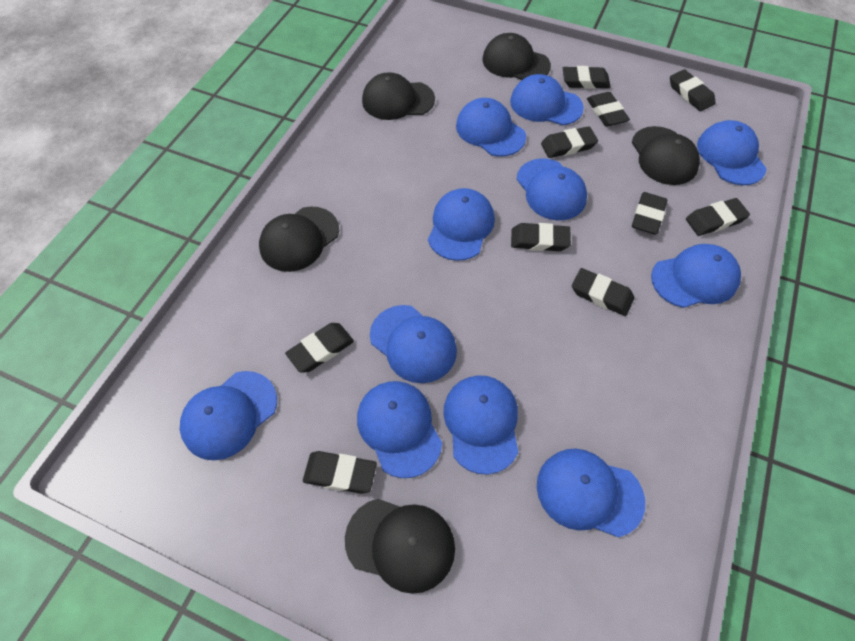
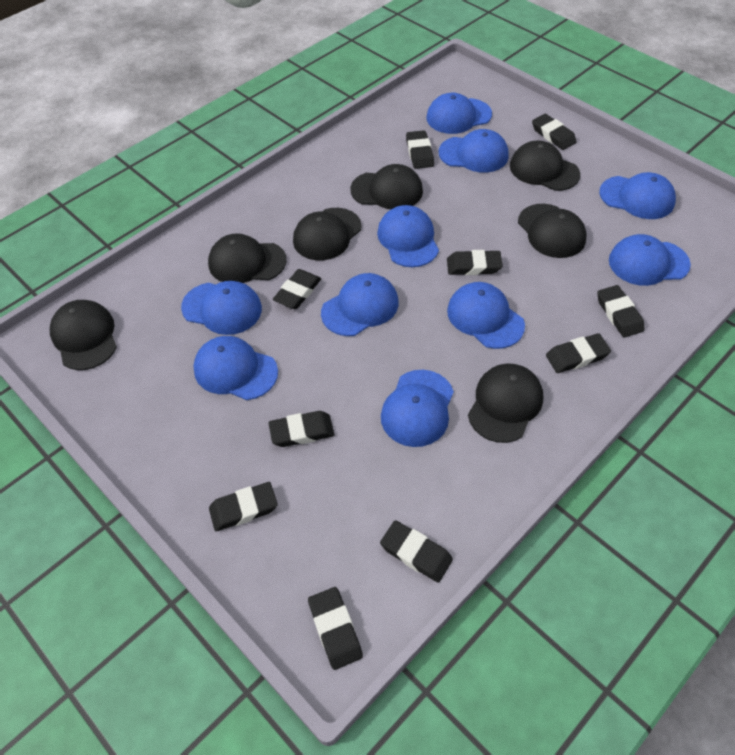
black cap: [259,206,339,272] [345,499,455,594] [362,72,435,120] [482,33,551,80] [632,126,700,185] = 5 -> [50,300,117,370] [208,233,286,283] [293,208,362,260] [350,164,423,209] [468,363,543,443] [510,140,580,191] [518,204,586,258] = 7
blue cap: [180,371,277,460] [357,381,442,478] [370,305,457,383] [428,188,495,261] [443,375,518,475] [456,98,526,157] [510,74,584,125] [517,158,587,220] [537,449,645,537] [651,244,741,308] [697,120,767,185] = 11 -> [181,281,262,335] [193,336,278,400] [321,273,399,336] [377,205,439,267] [381,370,454,447] [427,93,492,134] [439,129,509,173] [447,282,525,349] [599,172,676,219] [609,234,691,286] = 10

